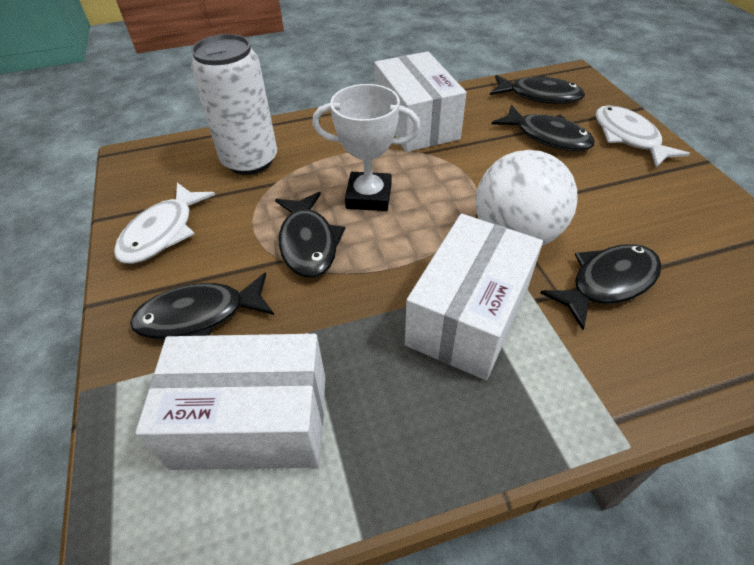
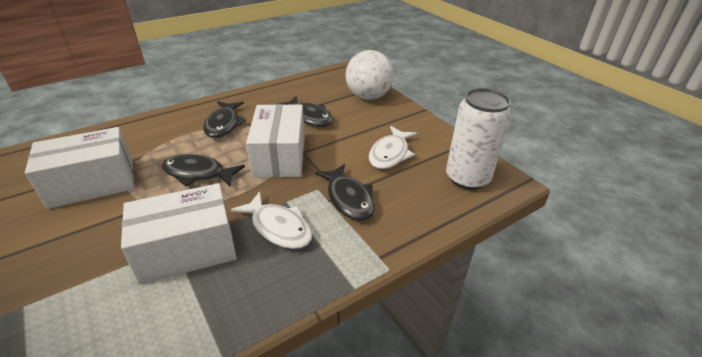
black fish: [130,272,274,339] [275,192,345,278] [490,75,585,104] [492,105,595,151] [541,244,662,330] = 5 -> [161,154,245,187] [203,101,246,138] [278,96,333,127] [315,164,375,221] = 4
white trophy: [312,84,421,211] = 1 -> none = 0

